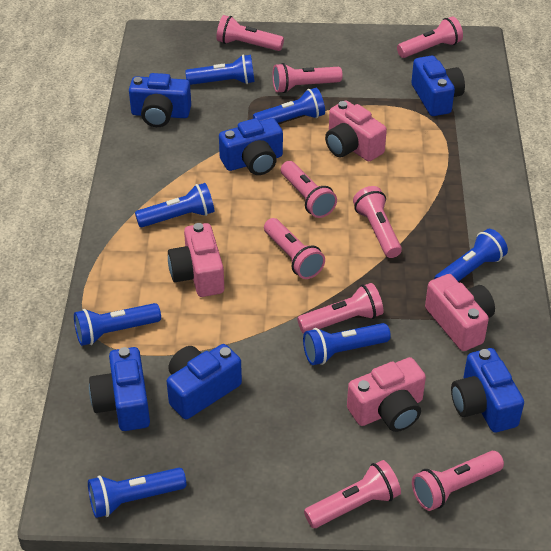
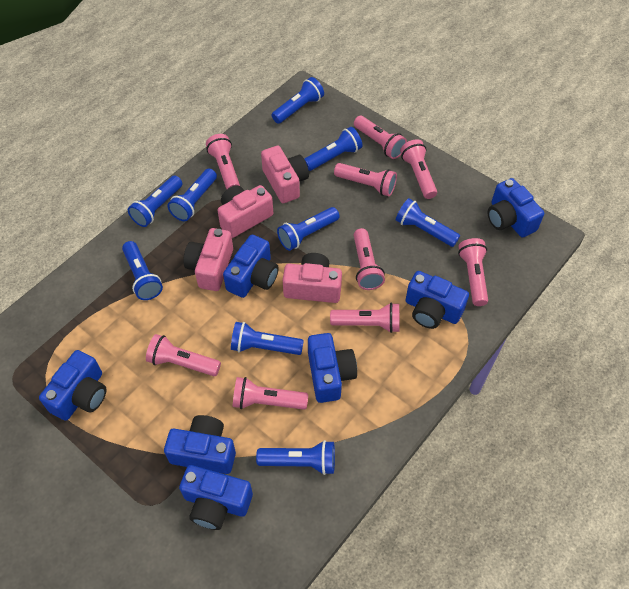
blue camera: [89,347,150,431] [129,73,191,127] [167,344,242,419] [219,118,283,175] [411,55,465,116] [451,348,524,432] = 6 -> [39,350,106,421] [164,415,236,474] [179,465,253,530] [223,235,279,298] [308,333,357,403] [406,271,469,329] [487,178,544,237] = 7
blue flashlight: [74,303,161,346] [88,468,186,518] [135,183,214,227] [185,55,255,85] [253,88,325,123] [303,323,391,365] [434,229,508,282] = 7 -> [122,241,163,300] [128,176,183,227] [168,169,217,221] [231,322,304,355] [256,440,335,475] [272,77,324,124] [277,207,339,251] [304,127,362,171] [396,198,460,247] = 9

